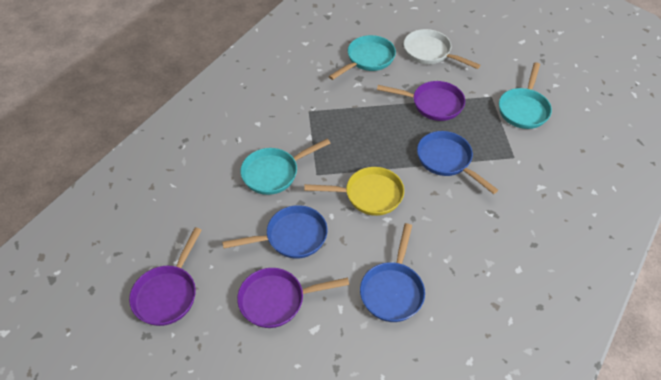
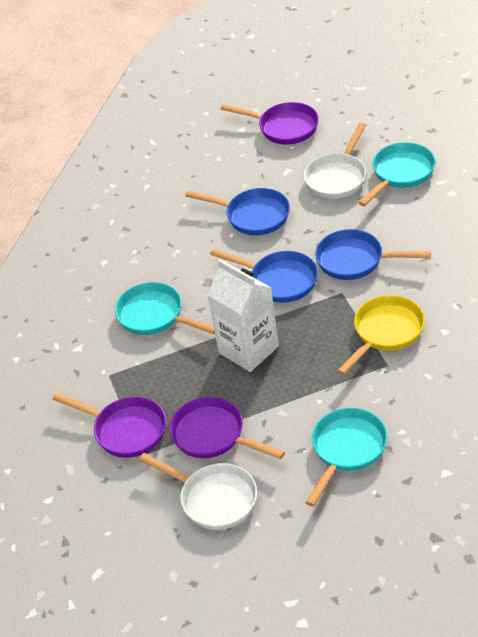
white carton: none = 0 -> [207,259,279,372] = 1
white pan: [404,29,480,69] = 1 -> [139,453,257,530] [304,123,366,199] = 2

